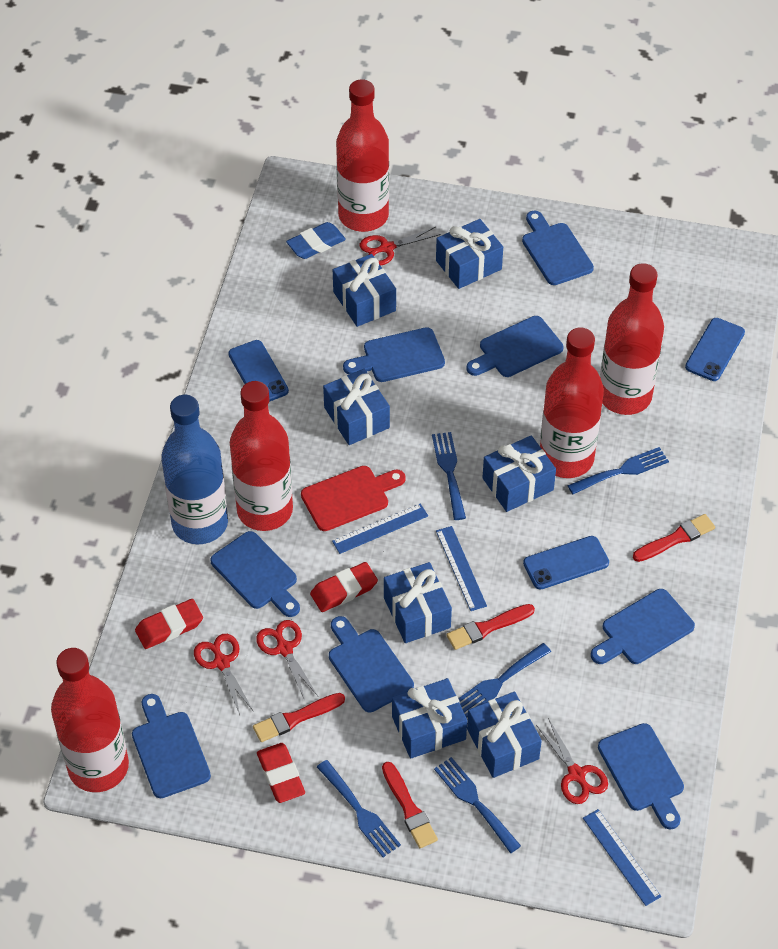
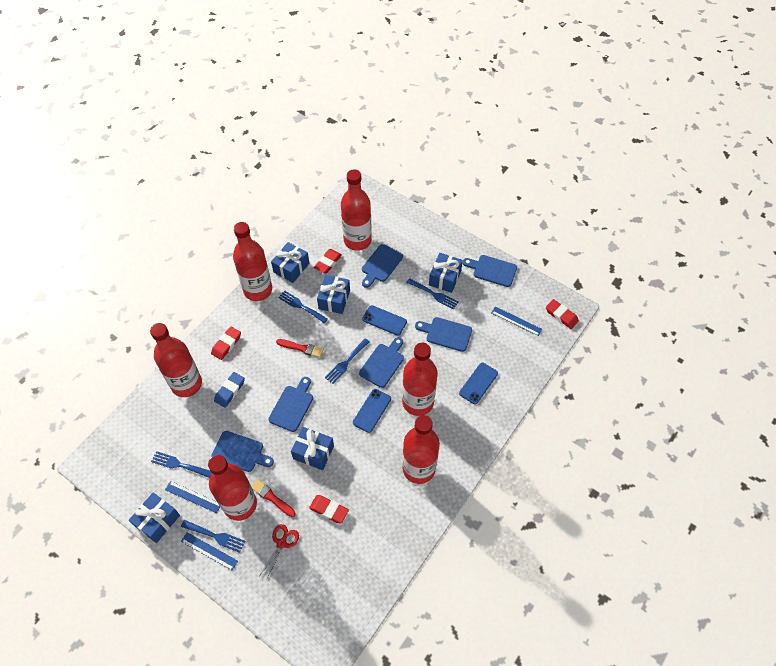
blue bottle: [161,395,228,544] = 1 -> none = 0
blue cutting board: [132,694,211,798] [210,531,300,617] [329,616,414,712] [343,327,445,382] [466,316,563,377] [522,211,594,285] [591,589,695,664] [598,723,684,830] = 8 -> [211,431,274,472] [268,377,313,432] [359,337,404,388] [362,244,403,288] [415,317,472,352] [463,255,517,287] = 6
blue gift: [323,369,390,445] [333,254,396,327] [384,562,452,643] [392,678,467,759] [436,219,503,289] [467,691,542,778] [482,435,556,512] = 7 -> [129,492,180,543] [271,242,309,283] [291,427,334,470] [317,275,350,314] [429,253,463,293] = 5
red bottle: [51,648,129,792] [230,381,293,531] [336,79,389,232] [540,327,604,478] [600,263,664,415] = 5 -> [150,323,202,397] [208,455,257,521] [233,222,272,301] [341,169,372,251] [402,343,438,416] [402,415,440,484] = 6
red brush: [253,693,345,742] [382,762,438,848] [446,604,535,650] [633,514,715,562] = 4 -> [251,479,296,517] [276,339,324,358] = 2
red cutting board: [301,466,406,531] = 1 -> none = 0
red eraser: [135,599,203,649] [257,743,305,803] [310,562,378,612] = 3 -> [211,326,241,360] [309,495,349,523] [314,249,342,273] [546,299,579,329] = 4
red scissors: [194,634,253,715] [256,620,318,700] [360,227,441,266] [536,718,608,804] = 4 -> [260,524,299,581] = 1

